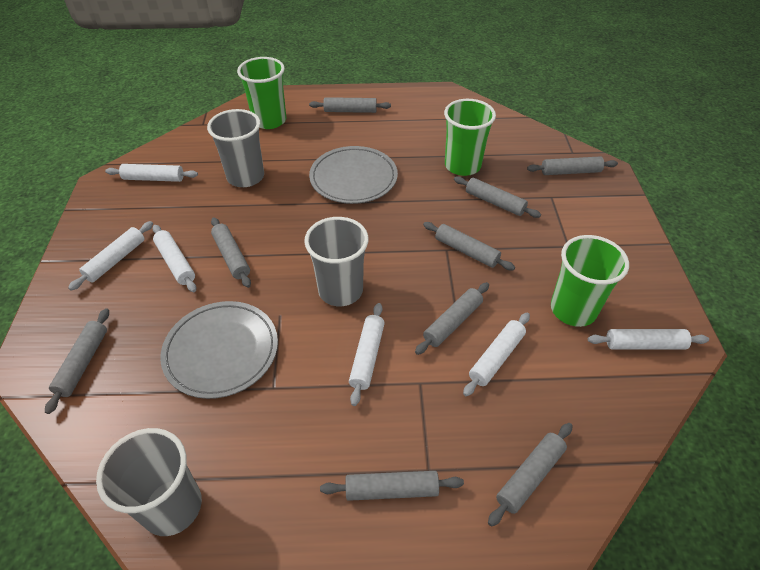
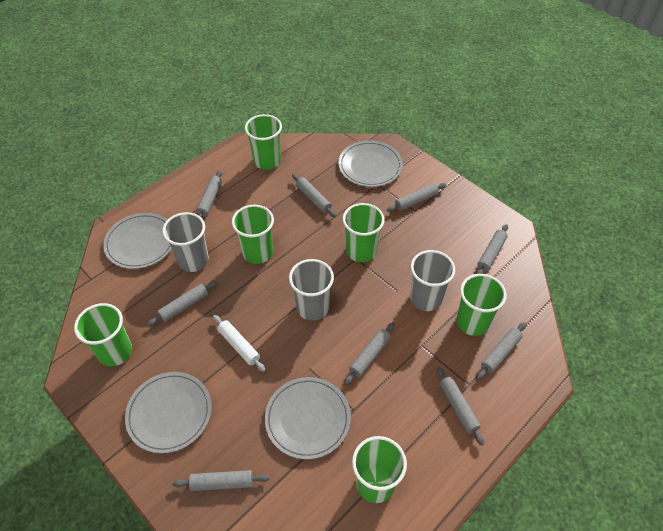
green cup: [237,57,286,129] [444,99,496,176] [551,235,629,327] = 3 -> [74,303,132,366] [232,205,274,264] [245,114,282,170] [343,203,385,262] [352,436,407,503] [456,274,507,336] = 6
grey plate: [160,301,278,399] [309,146,398,204] = 2 -> [103,213,172,269] [125,372,212,453] [265,377,351,460] [338,141,403,187] = 4
white rolling pin: [68,221,153,291] [105,164,198,182] [153,225,197,292] [349,303,385,406] [463,312,530,396] [588,329,709,350] = 6 -> [213,315,266,372] = 1

